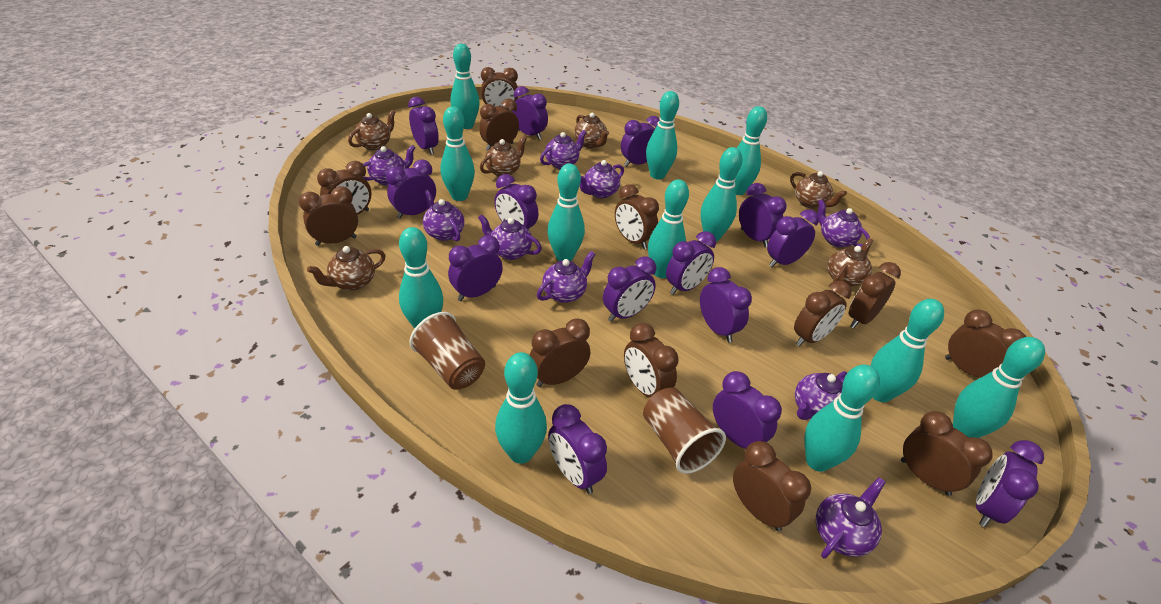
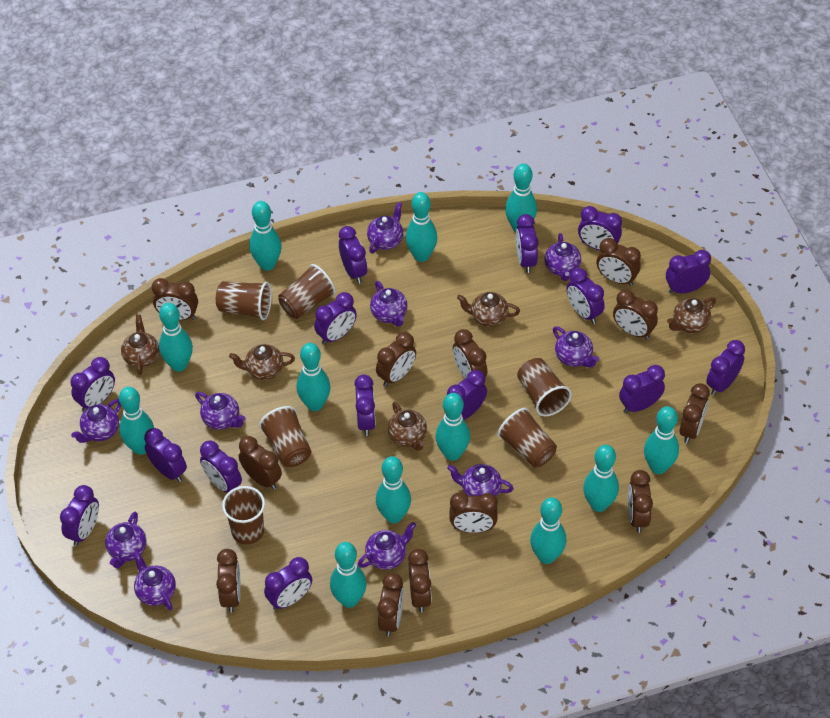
brown cup: [409,312,485,390] [643,387,726,474] = 2 -> [216,281,272,320] [222,486,265,545] [259,406,311,467] [278,264,336,319] [497,408,557,468] [517,358,572,416] = 6
brown teapot: [307,246,386,291] [348,110,396,150] [480,136,527,176] [574,113,609,148] [790,171,847,209] [827,238,873,287] = 6 -> [121,315,159,375] [229,344,295,380] [388,402,427,451] [457,292,520,327] [667,297,716,333] = 5
purple clock: [386,159,436,219] [408,97,439,155] [448,235,503,301] [494,174,539,230] [512,86,548,140] [548,404,607,494] [603,257,656,322] [621,116,660,167] [666,231,716,295] [700,267,752,343] [713,371,782,449] [739,183,786,247] [767,209,819,267] [976,440,1044,527] = 14 -> [60,485,99,546] [70,357,115,411] [144,428,187,482] [200,440,242,493] [264,557,312,610] [314,292,357,345] [339,226,367,284] [354,374,376,436] [447,370,487,420] [516,214,539,273] [567,268,605,324] [578,206,622,250] [619,365,665,413] [666,250,711,294] [706,340,745,396] = 15
purple teapot: [363,145,415,186] [423,190,464,241] [478,214,542,260] [537,251,595,303] [540,130,587,169] [580,160,624,198] [795,371,847,420] [816,477,885,558] [817,199,870,248] = 9 -> [71,399,121,443] [105,512,146,568] [133,551,176,611] [195,392,246,430] [358,522,416,570] [367,202,403,253] [370,281,408,327] [447,464,514,497] [545,233,581,281] [553,326,599,368] = 10

